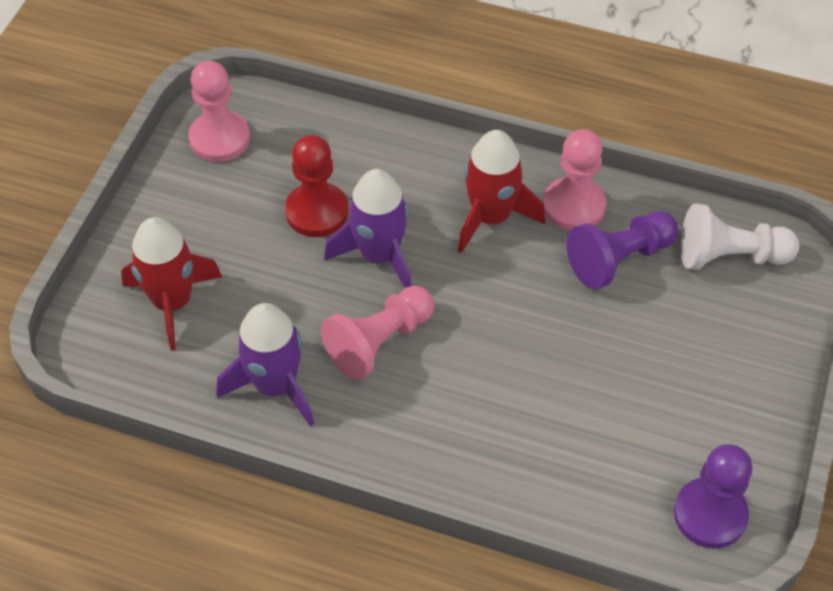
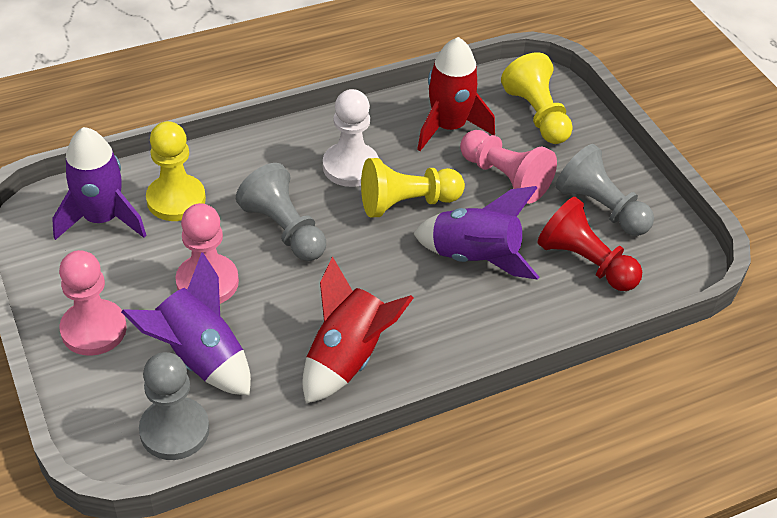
grey pawn: none = 0 -> [139,352,209,460] [236,163,326,261] [555,144,654,236] = 3
purple pawn: [566,211,678,289] [674,444,752,549] = 2 -> none = 0
purple rocket: [217,303,314,426] [324,169,412,288] = 2 -> [52,127,146,240] [121,252,251,396] [413,186,539,280] = 3
yellow pawn: none = 0 -> [146,121,206,221] [361,158,465,218] [501,52,573,144] = 3

